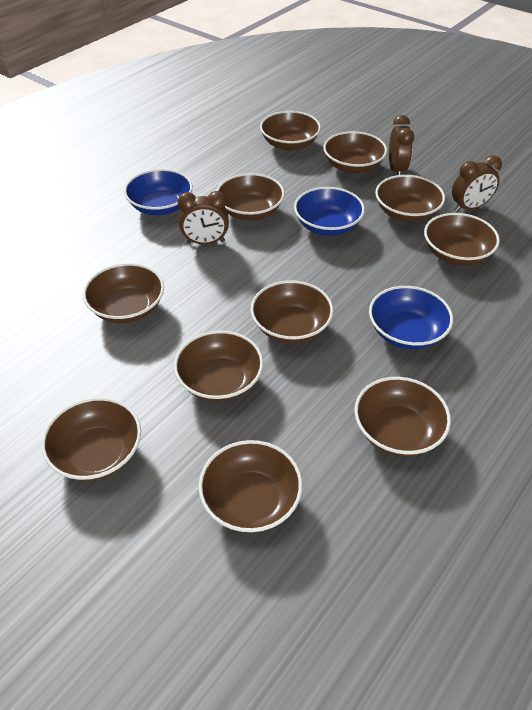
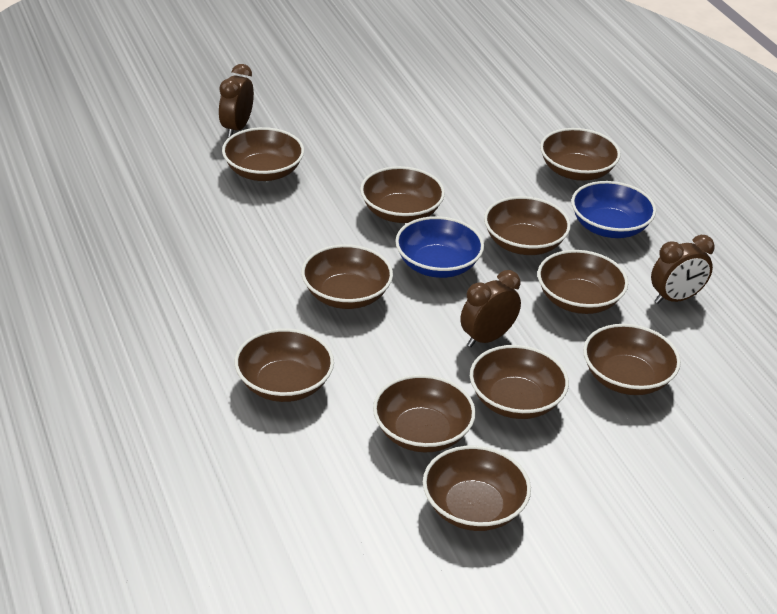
blue bowl: [124,169,193,215] [294,187,365,236] [369,286,453,349] = 3 -> [395,216,484,278] [571,181,656,238] = 2

